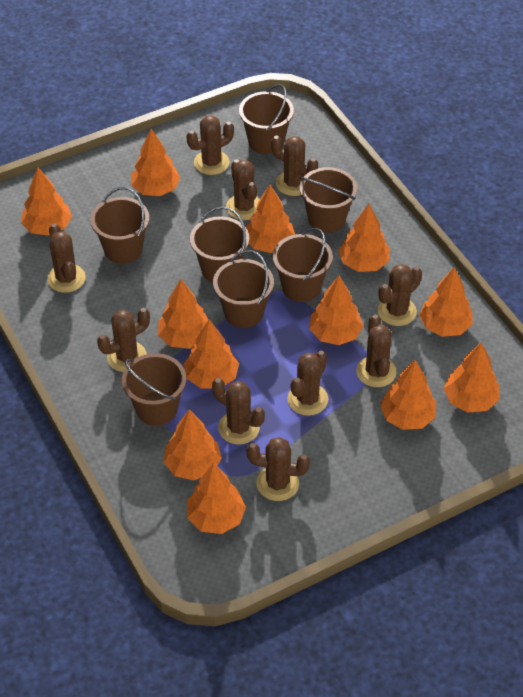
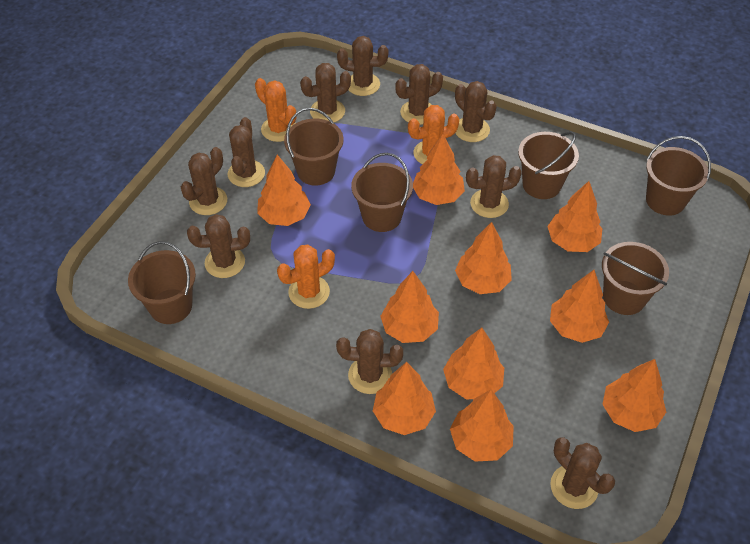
brown bucket: [90,187,149,264] [122,353,186,426] [190,206,249,283] [213,250,274,328] [239,84,294,154] [273,228,333,302] [300,167,357,233] = 7 -> [128,241,196,324] [284,108,344,185] [351,153,413,232] [518,132,579,199] [602,242,669,315] [646,136,711,216] = 6
orange cactus: none = 0 -> [255,78,297,142] [277,245,335,309] [408,105,459,164] = 3
orange tree: [21,167,72,236] [131,129,181,196] [158,279,208,349] [163,409,222,481] [184,319,239,389] [187,463,246,534] [246,185,295,253] [309,276,363,345] [338,204,390,272] [380,360,436,430] [419,267,473,337] [443,342,500,413] = 12 -> [257,155,311,226] [373,362,436,435] [380,271,439,343] [413,134,465,205] [443,328,504,399] [450,390,514,462] [455,222,512,294] [547,181,602,252] [550,270,609,343] [602,359,666,432] = 10

